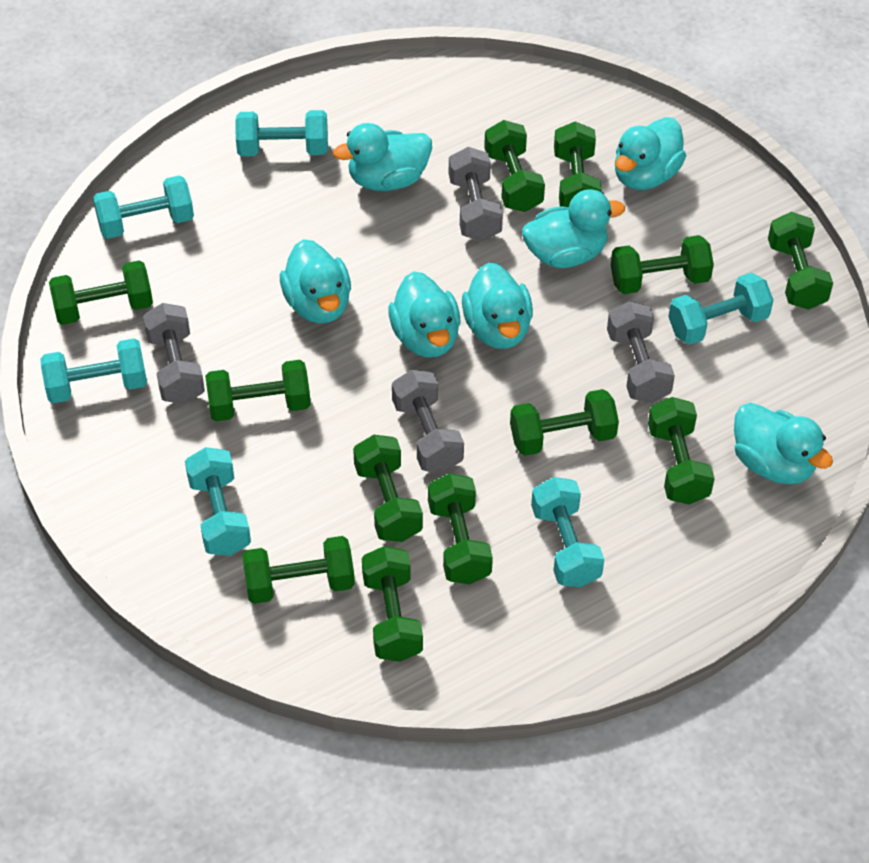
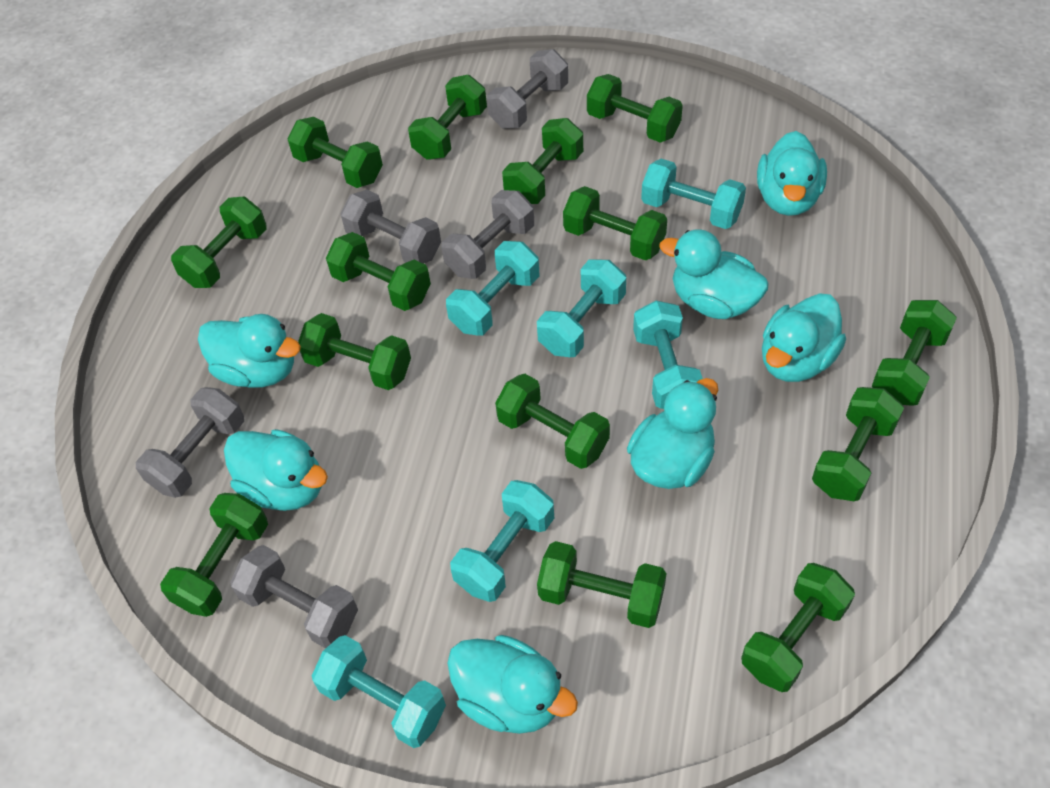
green dumbbell: [49,260,153,325] [205,360,311,421] [242,536,355,604] [353,435,423,542] [362,546,423,662] [428,473,493,584] [484,120,545,212] [510,389,619,456] [554,121,602,207] [611,235,714,294] [648,397,715,505] [768,212,833,310] = 12 -> [160,493,268,617] [171,197,267,288] [287,117,383,188] [298,313,411,390] [326,232,431,311] [408,75,487,160] [495,374,610,469] [502,118,583,204] [537,541,667,628] [563,186,667,261] [587,74,683,143] [741,563,855,692] [812,387,904,501] [872,300,957,406] = 14
grey dumbbell: [143,303,205,404] [392,370,464,472] [449,147,503,241] [607,301,675,403] = 4 -> [136,387,244,498] [230,545,358,648] [340,189,441,264] [441,190,534,279] [487,49,568,129] = 5

